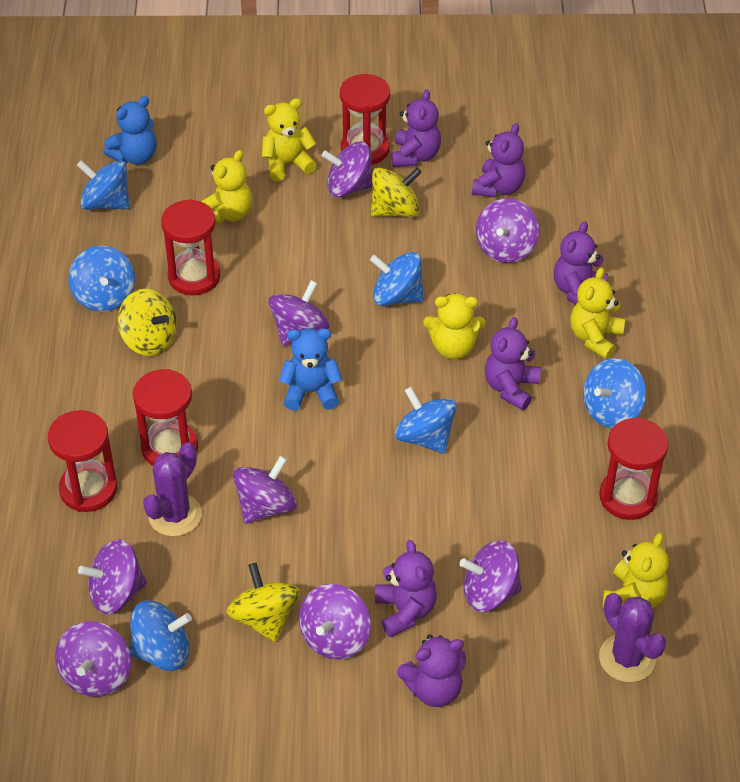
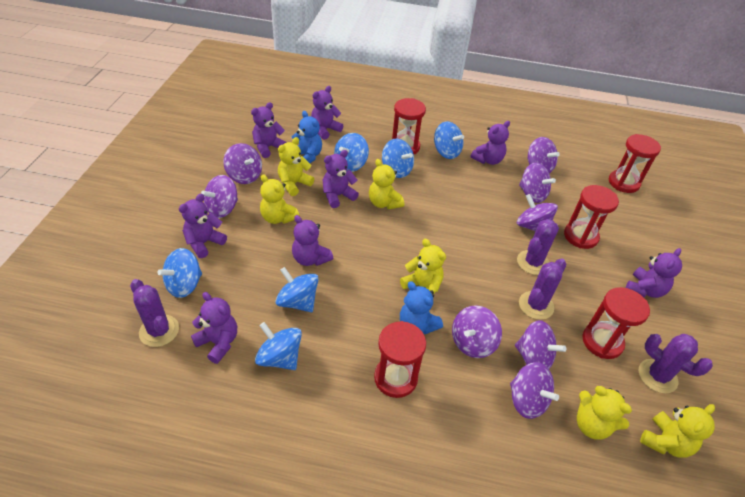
purple cactus: [143,443,202,536] [599,593,666,682] = 2 -> [130,279,179,347] [517,219,559,275] [519,258,566,320] [639,334,713,394] = 4
purple teddy bear: [375,540,437,638] [392,89,441,167] [397,634,466,707] [472,123,525,198] [485,317,541,410] [554,221,608,305] = 6 -> [179,194,227,258] [191,292,237,364] [251,102,287,158] [292,215,333,266] [311,86,343,140] [323,150,359,208] [471,121,510,165] [626,248,682,298] = 8
yellow spinning top: [117,289,177,356] [227,563,300,642] [371,168,422,217] = 3 -> none = 0
yellow teddy bear: [202,150,252,223] [262,98,317,181] [423,293,485,359] [570,267,625,359] [602,533,669,609] = 5 -> [260,174,299,224] [278,137,314,196] [369,159,404,209] [400,239,446,294] [577,386,632,439] [640,404,715,458] = 6

